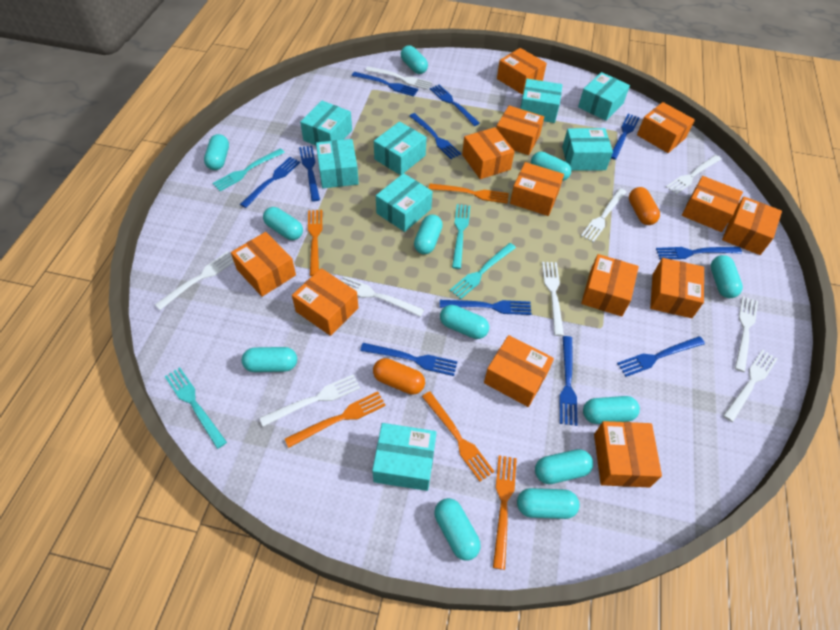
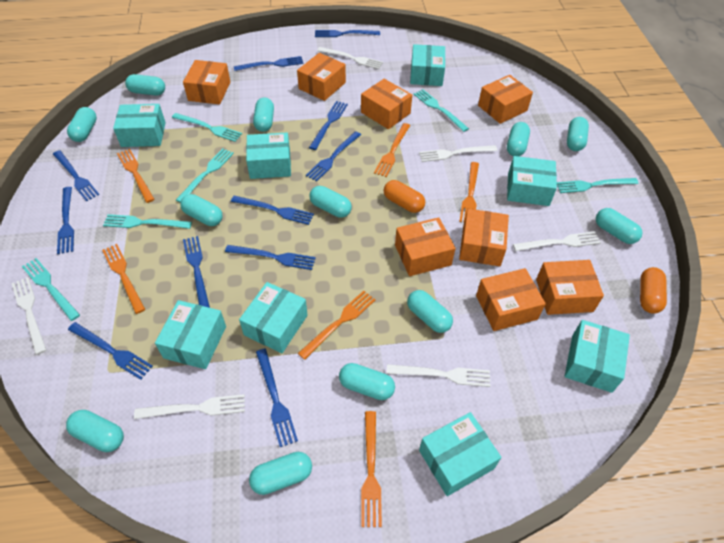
orange box: [231,232,296,297] [292,268,359,336] [462,127,515,179] [484,335,554,407] [496,106,544,155] [497,48,547,95] [510,162,564,216] [581,254,639,317] [594,421,662,487] [637,102,695,153] [650,258,704,318] [682,176,743,232] [722,197,782,255] = 13 -> [183,60,230,105] [297,53,346,101] [361,79,412,129] [395,217,456,276] [459,209,509,266] [476,268,546,331] [478,75,533,124] [536,260,604,315] = 8
orange fork: [285,391,386,448] [308,210,322,276] [422,391,495,482] [429,184,509,204] [493,456,517,570] = 5 -> [102,244,145,314] [117,149,155,203] [298,291,376,360] [361,411,382,527] [374,123,410,177] [459,162,479,222] = 6
turquoise fork: [164,367,227,449] [212,148,285,191] [450,243,516,299] [452,204,470,269] = 4 -> [22,258,80,321] [103,214,192,229] [172,113,242,142] [176,148,234,203] [414,89,469,132] [557,178,638,193] = 6
white fork: [155,251,234,310] [259,374,360,427] [341,276,424,317] [365,66,432,90] [542,262,564,336] [581,188,626,242] [666,155,721,194] [723,349,777,422] [735,296,758,372] = 9 -> [12,277,46,355] [134,394,245,419] [317,47,383,69] [386,364,491,387] [419,145,497,162] [513,231,601,251] = 6

